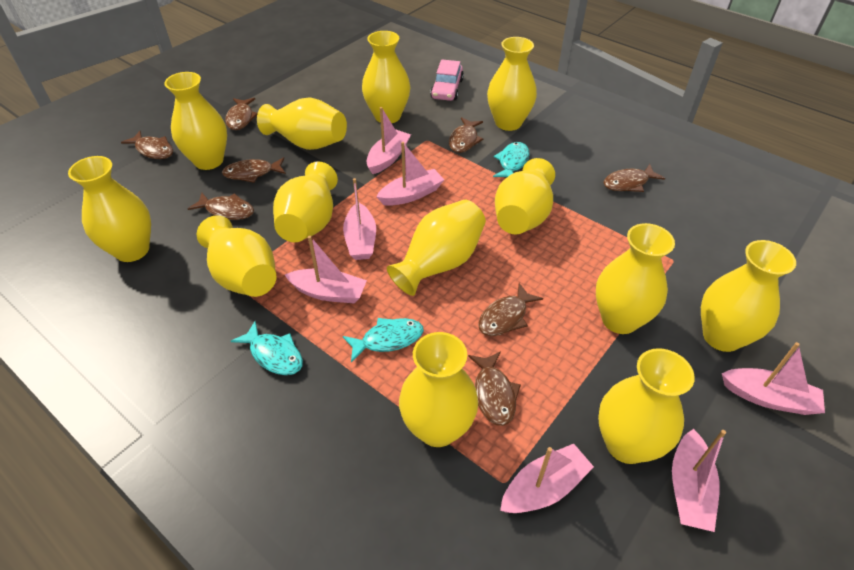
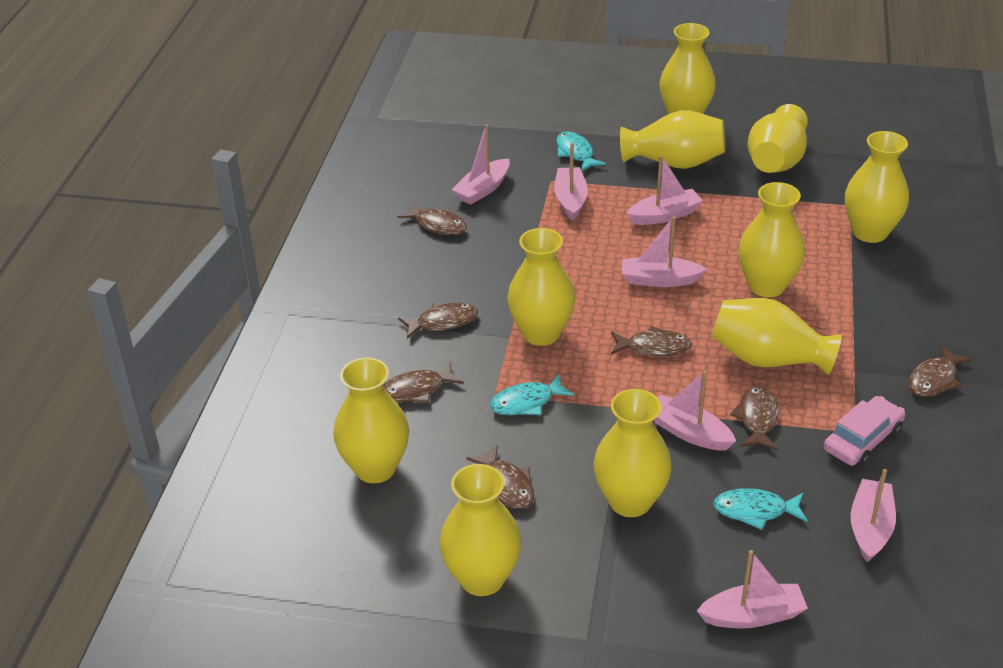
brown fish: [121,131,173,159] [188,193,254,220] [222,157,286,183] [225,98,258,130] [449,117,483,153] [468,351,521,426] [478,283,543,336] [603,164,665,192] = 8 -> [383,362,464,402] [397,202,467,235] [398,302,478,339] [467,445,534,509] [611,326,692,356] [730,386,779,450] [909,345,972,397] = 7
yellow vase: [68,156,151,262] [164,72,227,170] [197,215,276,297] [257,97,347,150] [273,161,338,242] [362,31,410,123] [387,200,486,296] [399,332,478,447] [487,37,537,131] [495,158,555,234] [596,223,675,334] [598,348,695,464] [701,240,796,352] = 13 -> [333,357,409,483] [440,464,522,596] [507,228,575,346] [593,389,672,517] [620,110,725,169] [659,23,716,114] [712,298,842,375] [738,182,805,297] [747,104,808,173] [845,131,909,243] = 10

